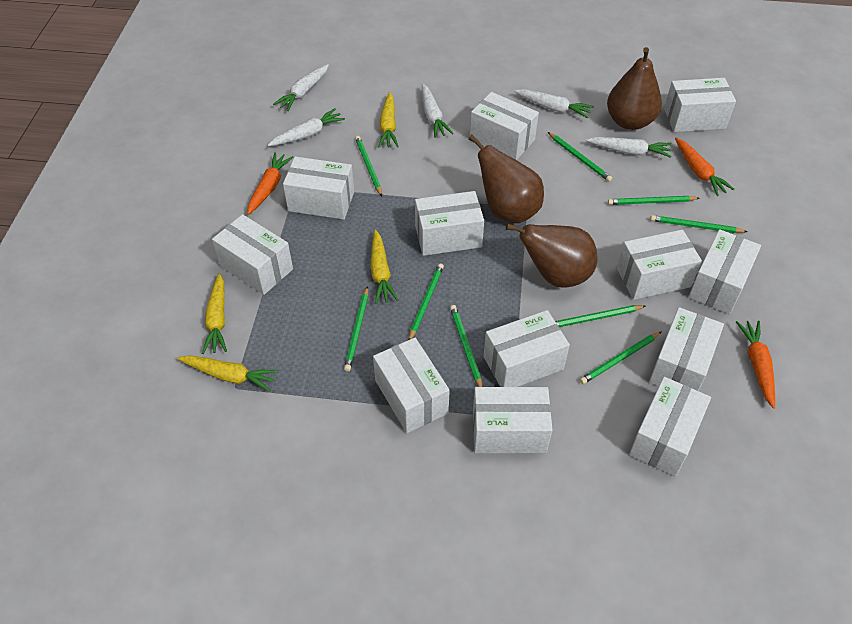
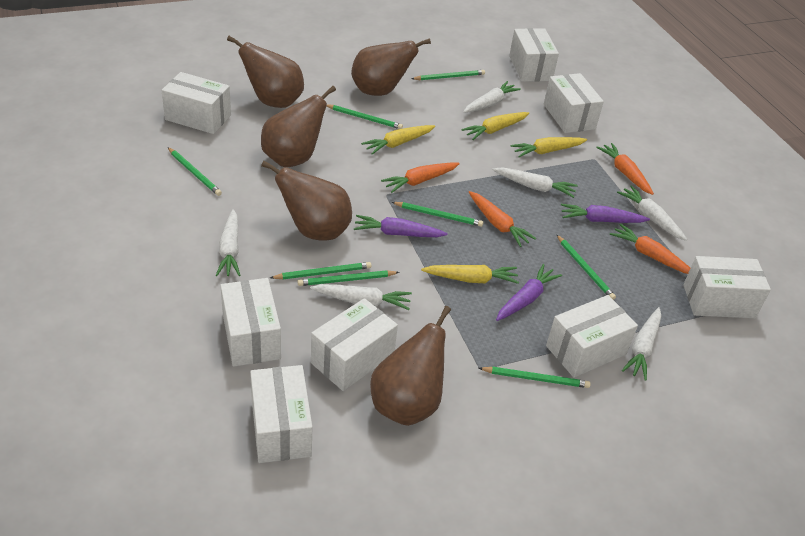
brown pear: [468,134,544,223] [506,223,598,288] [607,47,662,130] = 3 -> [227,36,304,108] [261,86,336,167] [261,160,352,241] [351,38,431,96] [370,306,451,426] = 5
green pencil: [344,286,368,372] [355,136,382,196] [409,264,444,340] [450,305,482,387] [548,132,612,182] [555,305,645,327] [580,332,661,384] [608,196,699,205] [650,215,747,233] = 9 -> [168,147,222,196] [270,262,372,279] [297,270,399,286] [327,104,403,129] [392,202,483,227] [411,70,485,80] [479,367,591,388] [556,234,616,300] = 8
orange carrot: [247,152,293,215] [675,138,735,196] [736,321,775,409] = 3 -> [381,162,460,193] [469,191,536,247] [596,143,654,195] [610,224,690,274] = 4
purple carrot: none = 0 -> [354,215,448,237] [496,264,562,321] [561,204,650,223] = 3
white box: [212,214,293,295] [283,157,354,220] [373,338,450,433] [415,191,484,256] [470,92,539,160] [473,387,552,453] [483,310,570,387] [617,230,702,300] [629,377,711,477] [649,307,724,391] [664,78,736,132] [688,229,761,314] = 12 -> [162,72,231,134] [220,278,281,367] [250,365,312,463] [311,298,398,391] [509,28,559,82] [544,73,604,133] [546,295,638,378] [683,256,771,318] = 8
white carrot: [268,108,345,146] [273,64,329,111] [422,84,454,138] [514,89,594,118] [586,137,672,158] = 5 -> [216,209,240,276] [310,284,412,310] [463,81,521,113] [492,167,578,198] [617,186,687,241] [622,307,661,381] = 6

